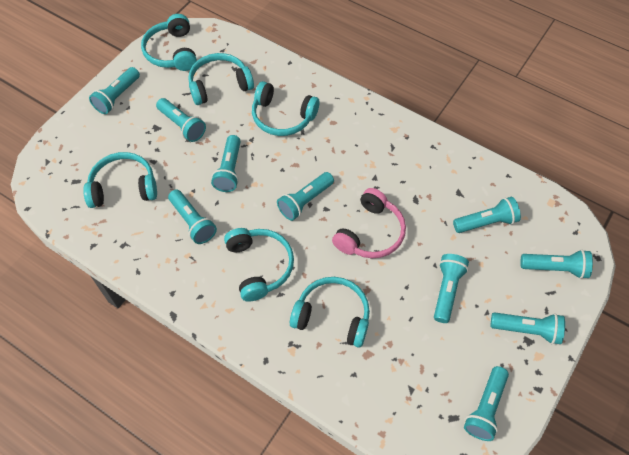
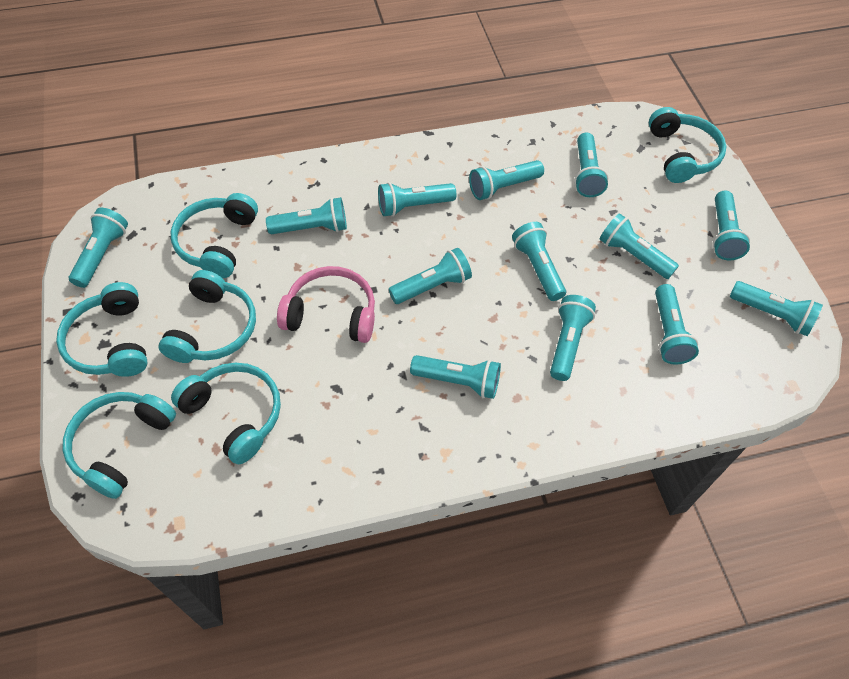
turquoise flashlight: [89,67,140,114] [156,98,206,142] [168,189,217,244] [211,135,241,192] [277,172,334,221] [434,254,469,323] [453,197,521,233] [464,366,509,441] [491,312,565,344] [520,249,593,279] = 10 -> [69,208,128,288] [266,197,347,234] [378,182,456,217] [389,248,472,304] [410,355,501,399] [469,160,544,200] [512,222,566,301] [550,295,596,381] [574,132,608,197] [600,213,679,279] [655,284,699,365] [713,190,750,260] [730,281,823,336] = 13

